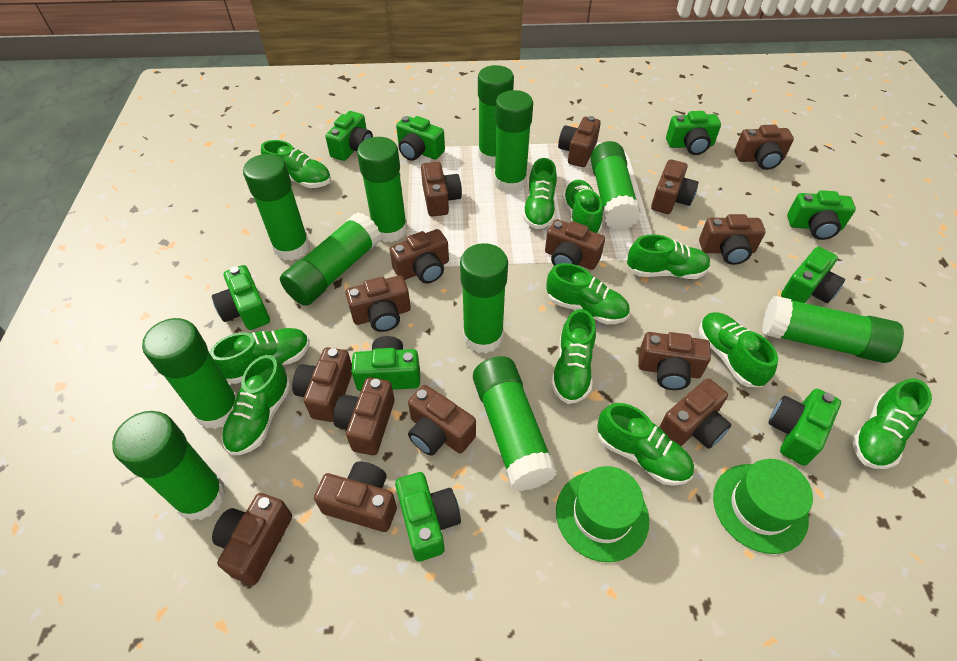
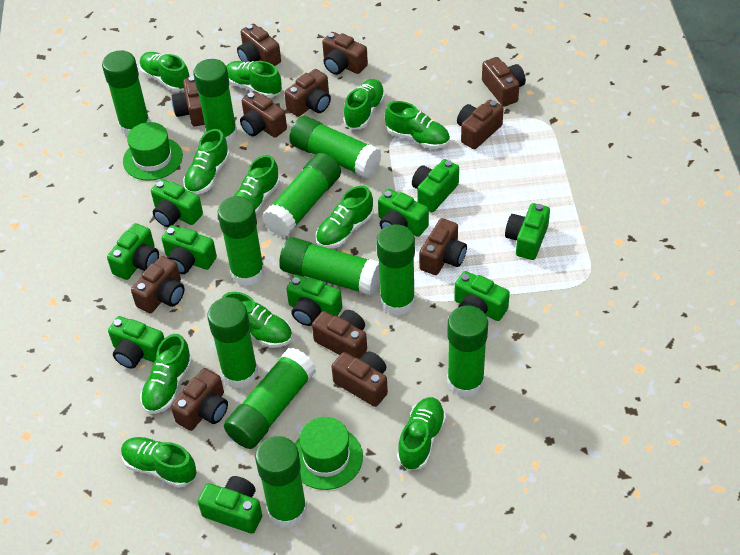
brown camera: [212,493,292,585] [292,347,352,422] [314,461,397,532] [333,377,395,455] [346,275,411,332] [390,229,449,283] [408,385,476,456] [421,162,462,217] [545,219,605,270] [558,116,601,167] [638,332,711,390] [651,159,699,214] [659,378,731,449] [699,214,765,265] [735,125,794,170] = 15 -> [131,256,185,313] [171,368,228,431] [172,76,205,126] [237,24,281,66] [240,91,287,138] [284,69,331,117] [312,310,367,359] [322,32,368,75] [331,351,388,407] [419,218,467,275] [457,100,504,149] [482,57,526,106] = 12
green camera: [212,265,270,330] [325,111,373,161] [351,336,420,391] [395,472,461,562] [396,116,445,161] [666,111,721,155] [768,389,841,466] [781,247,845,303] [787,190,856,240] = 9 -> [107,223,159,280] [108,316,165,369] [151,179,203,227] [162,225,217,274] [198,476,262,534] [287,275,342,326] [378,189,429,237] [412,159,459,212] [454,271,510,321] [505,203,550,260] = 10

